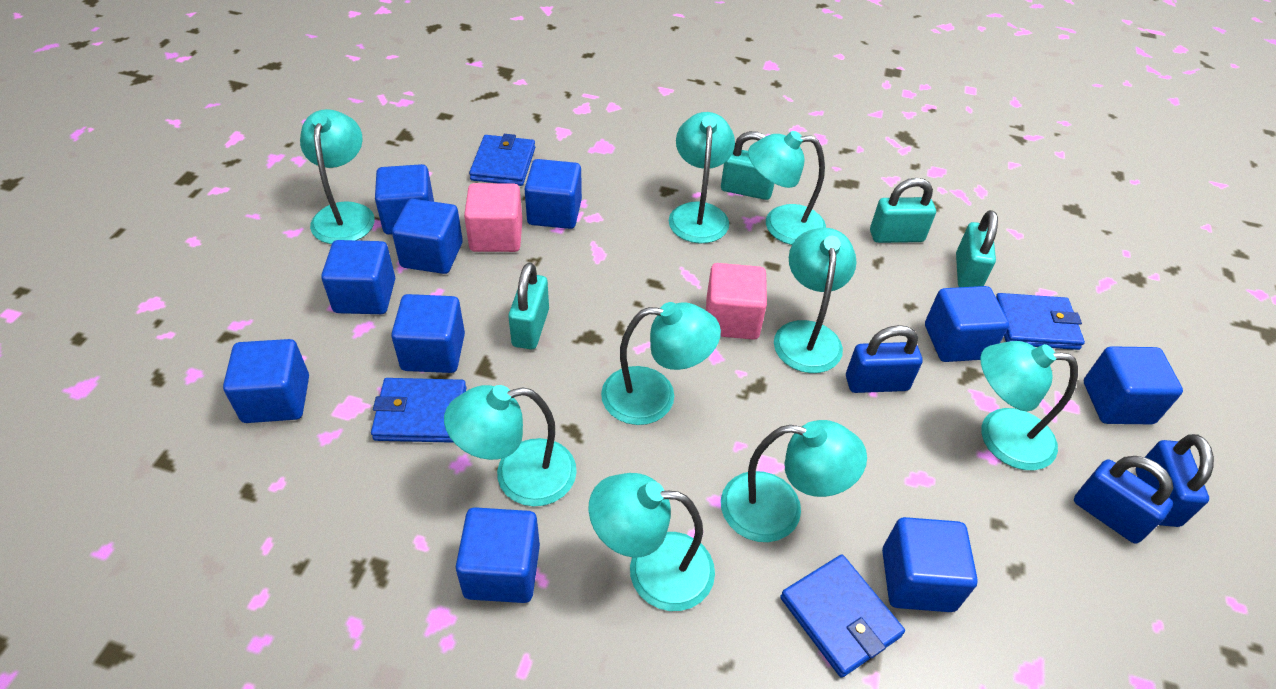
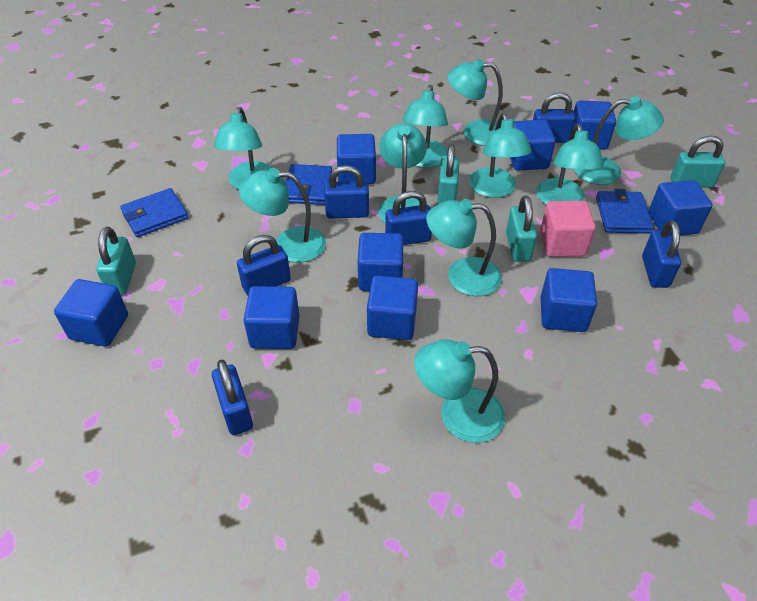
blue cube: [223,339,309,423] [321,240,395,314] [375,164,434,235] [391,294,465,373] [392,199,463,274] [456,507,540,603] [525,159,582,229] [882,517,978,612] [925,286,1009,362] [1084,346,1183,424] = 10 -> [54,279,128,347] [243,286,300,349] [337,134,376,184] [358,233,403,291] [367,275,418,340] [510,120,555,171] [540,268,597,332] [573,100,616,150] [649,180,713,236] = 9
blue padlock: [846,325,923,393] [1074,456,1173,544] [1136,434,1214,527] = 3 -> [212,360,253,435] [237,235,291,295] [324,165,369,218] [385,191,432,245] [533,92,576,143] [642,220,681,288] = 6
blue wallet: [371,378,466,443] [469,134,535,186] [780,554,905,678] [996,293,1085,350] = 4 -> [120,188,188,237] [286,164,332,205] [596,189,654,234] = 3
pink cube: [464,183,522,252] [706,263,767,340] = 2 -> [540,201,596,257] = 1
turquoise lamp: [300,109,375,244] [444,385,577,506] [588,473,715,611] [601,302,721,425] [669,112,735,243] [721,420,867,542] [748,131,826,245] [774,228,857,373] [980,341,1078,470] = 9 -> [214,107,272,190] [239,168,326,263] [378,123,427,223] [403,85,448,168] [414,339,505,443] [426,199,502,296] [447,59,503,146] [469,113,532,198] [536,124,604,205] [574,96,664,185] = 10

